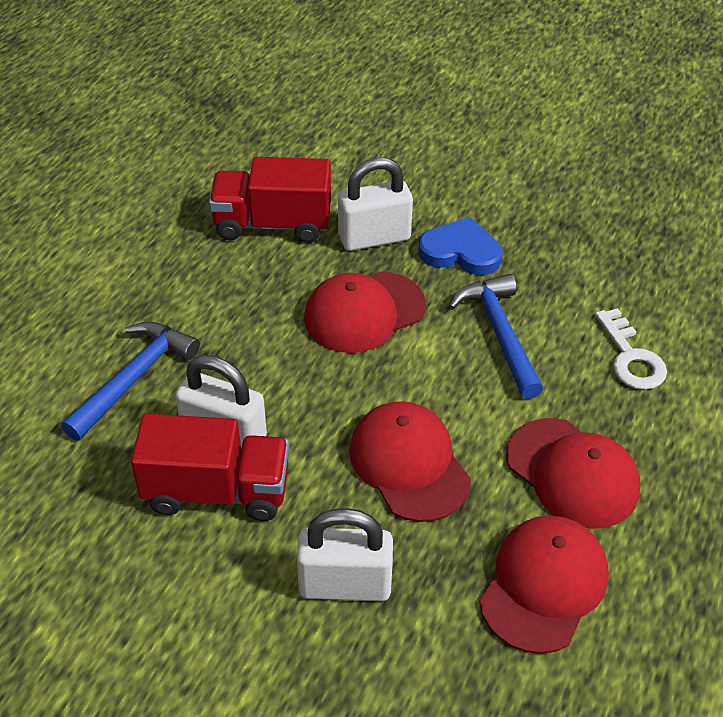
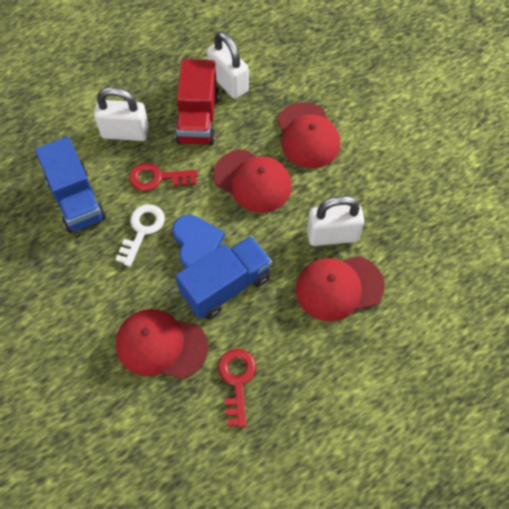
blue hammer: [61,321,200,441] [449,274,543,399] = 2 -> none = 0
blue truck: none = 0 -> [35,137,106,233] [175,236,272,319] = 2
red key: none = 0 -> [129,163,198,191] [218,349,256,428] = 2
red truck: [131,414,289,521] [209,157,331,243] = 2 -> [175,59,219,145] = 1

